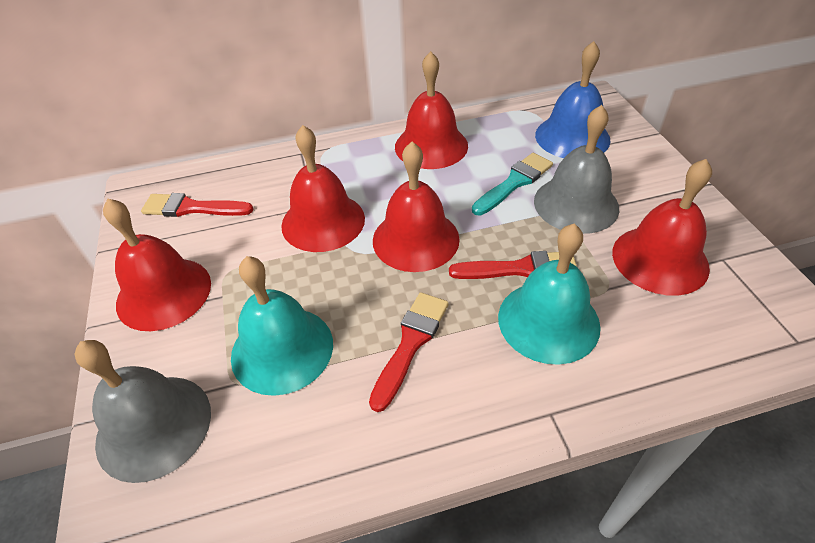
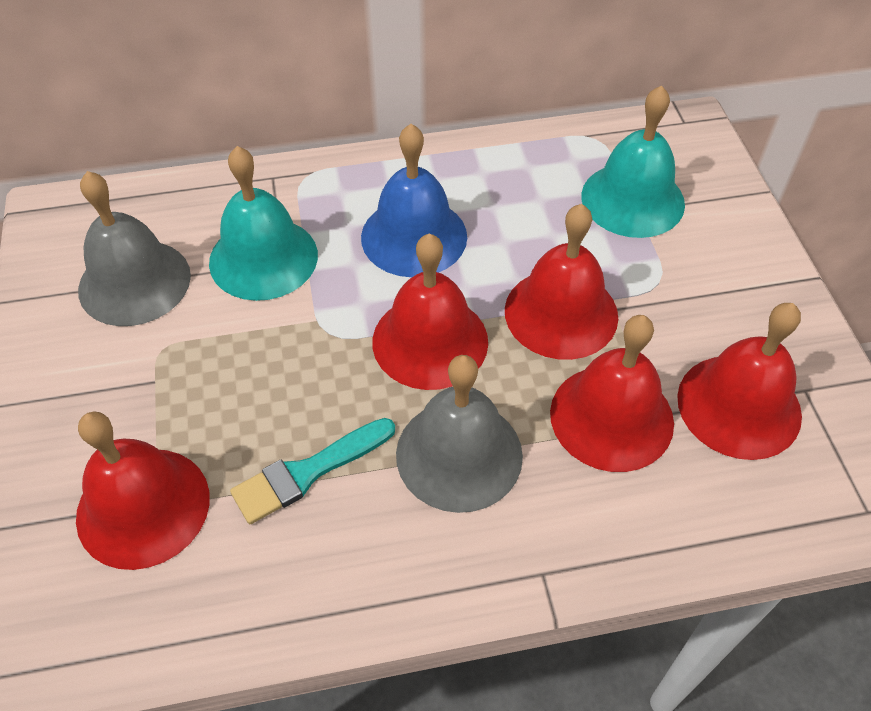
red brush: [141,193,253,217] [369,292,449,412] [449,251,577,279] = 3 -> none = 0

